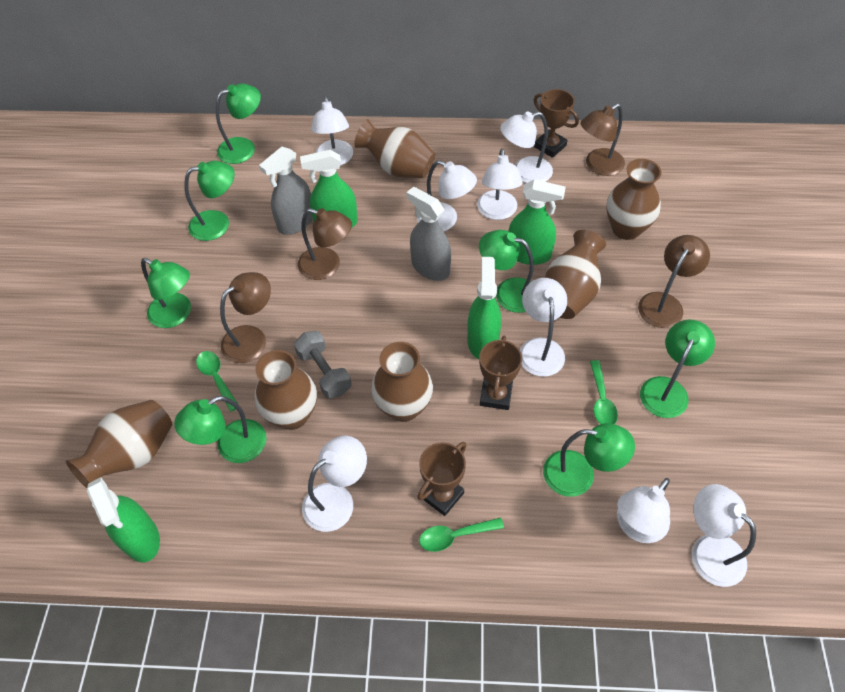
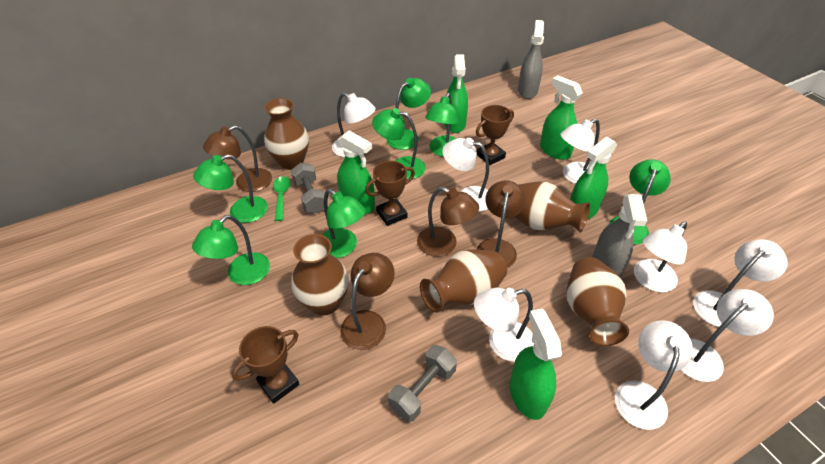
brown vase: [66,400,172,488] [255,350,317,430] [354,119,435,178] [371,342,433,422] [545,230,606,319] [606,159,662,240] = 6 -> [264,98,309,170] [291,234,349,316] [420,250,507,313] [515,181,590,233] [566,257,629,346] = 5
green spoon: [196,351,238,412] [419,518,504,552] [590,360,618,424] = 3 -> [273,176,291,221] = 1
green spray bottle: [87,477,160,563] [300,150,358,227] [467,257,501,359] [508,179,566,265] = 4 -> [337,131,375,214] [445,54,468,133] [510,309,562,420] [540,76,583,160] [570,137,617,219] = 5
grey dumbbell: [294,331,352,399] = 1 -> [291,163,325,214] [388,345,457,422] = 2

